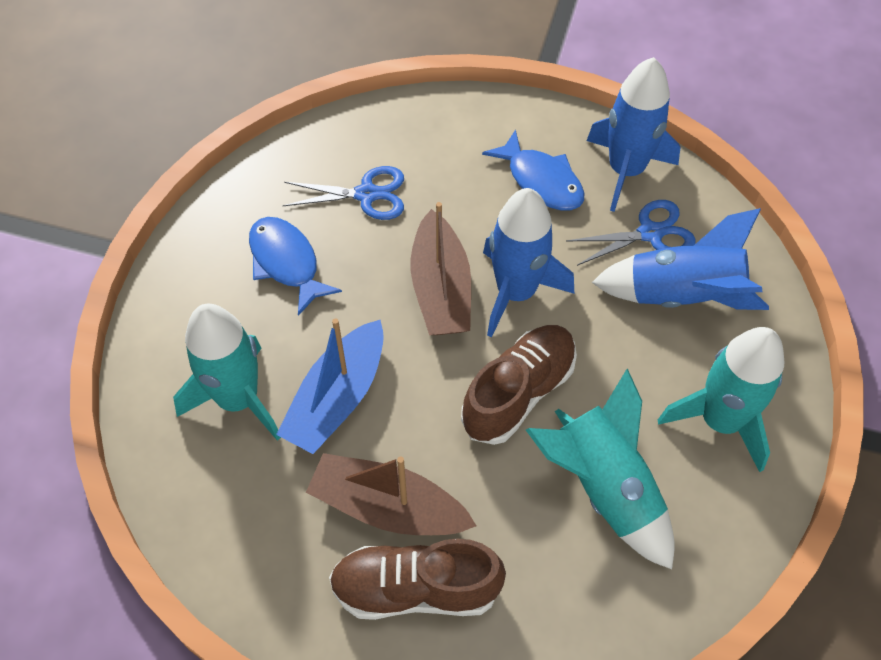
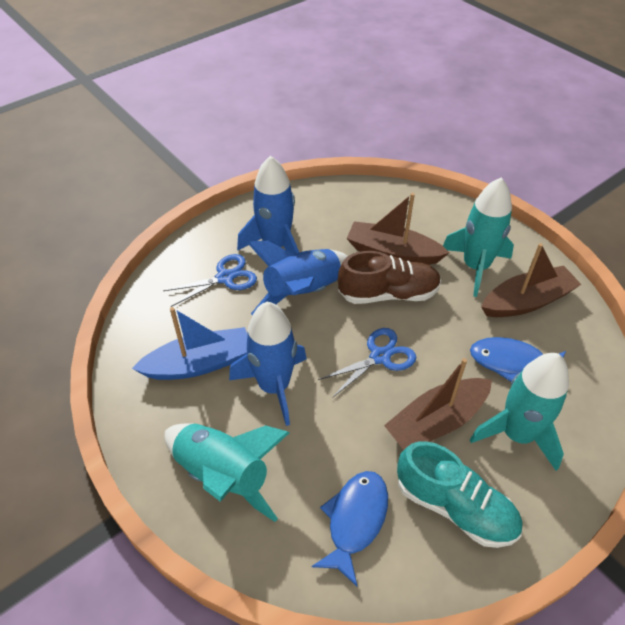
brown boat: [306,453,476,535] [411,202,471,335] = 2 -> [347,193,450,265] [384,358,492,450] [481,243,582,317] = 3
brown shoe: [329,539,506,620] [461,325,577,445] = 2 -> [338,251,441,304] = 1
turquoise shoe: none = 0 -> [397,441,523,548] = 1

